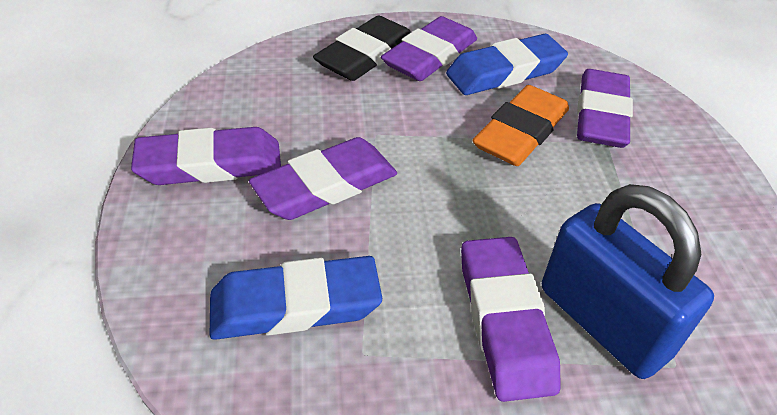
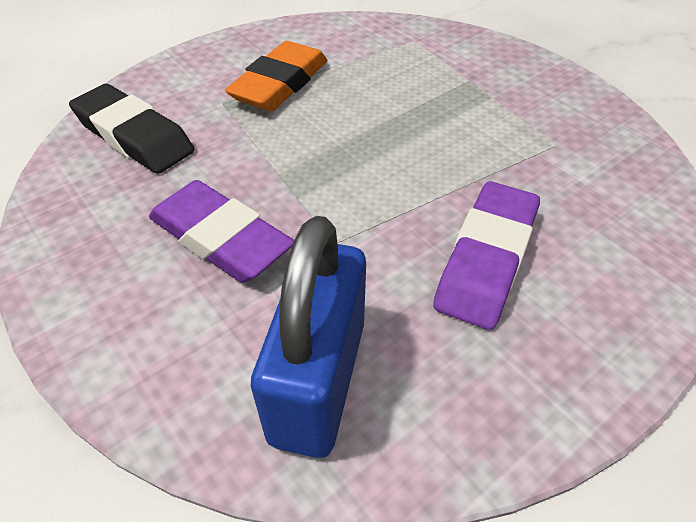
blue eraser: [210,256,382,340] [446,34,568,95] = 2 -> none = 0
purple eraser: [131,127,281,185] [249,137,397,220] [381,16,477,81] [461,237,561,402] [577,69,633,148] = 5 -> [149,180,294,283] [433,181,540,330] = 2

